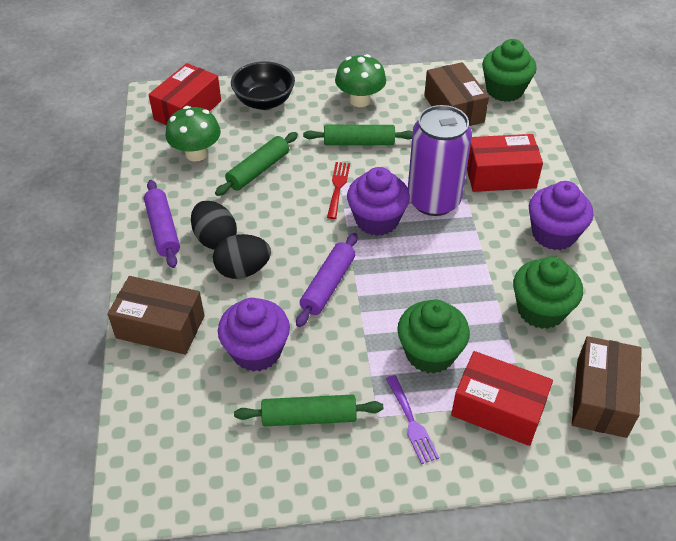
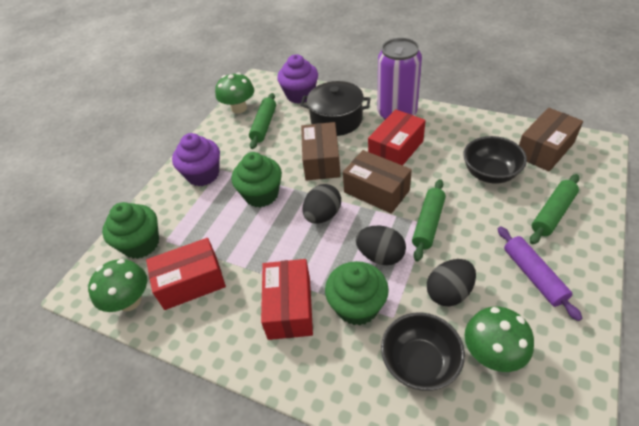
black bowl: [231,61,295,110] = 1 -> [381,312,465,391] [463,136,527,184] = 2
black egg: [191,201,237,250] [213,234,271,279] = 2 -> [302,184,341,224] [356,226,406,265] [427,259,476,306] = 3
black pot: none = 0 -> [300,81,371,136] = 1
green mushroom: [166,106,221,162] [335,54,386,107] = 2 -> [88,259,147,312] [215,73,254,114] [465,307,534,372] = 3
purple cupcake: [218,298,290,372] [347,167,410,236] [529,181,593,250] = 3 -> [172,133,220,186] [277,54,318,104] = 2
purple fork: [386,375,439,464] = 1 -> none = 0
purple rolling pin: [144,180,180,268] [296,233,358,327] = 2 -> [498,226,582,321] = 1
red fork: [327,162,350,219] = 1 -> none = 0

